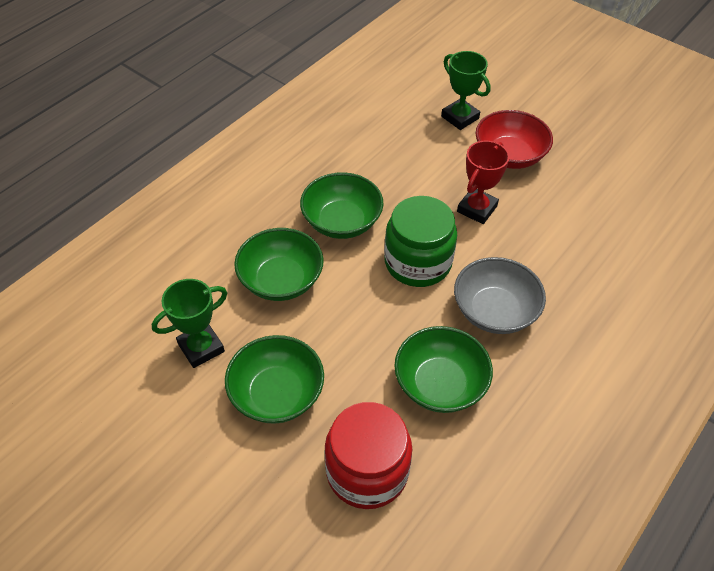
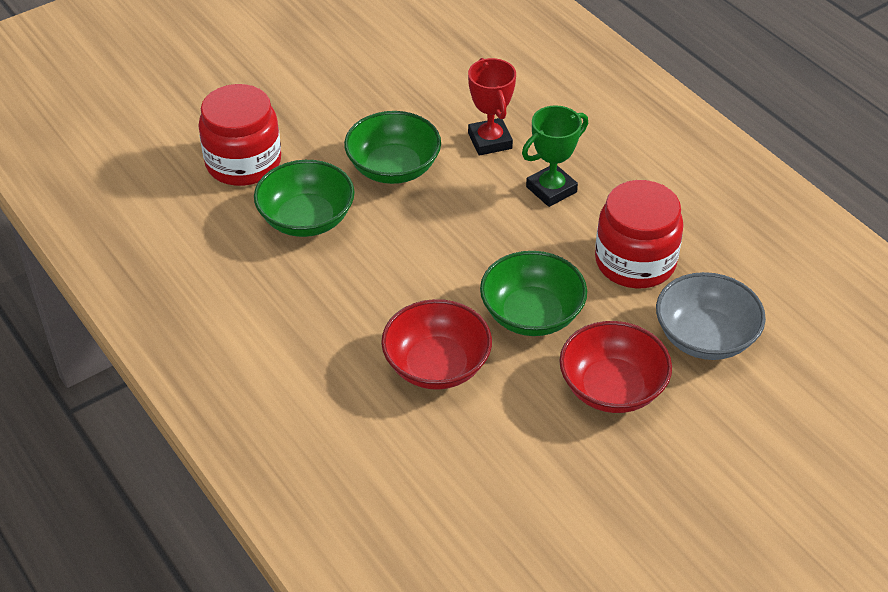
green bowl: [225,335,324,424] [234,228,324,301] [300,172,384,239] [394,326,493,413] = 4 -> [254,160,355,237] [344,111,441,184] [480,251,587,336] = 3
green jar: [384,196,457,287] = 1 -> none = 0
green trophy: [152,279,227,368] [441,51,491,130] = 2 -> [522,105,588,207] = 1
red bowl: [476,110,553,169] = 1 -> [381,299,492,390] [559,321,672,413] = 2
red jar: [325,402,412,509] = 1 -> [198,84,281,186] [595,180,684,288] = 2

